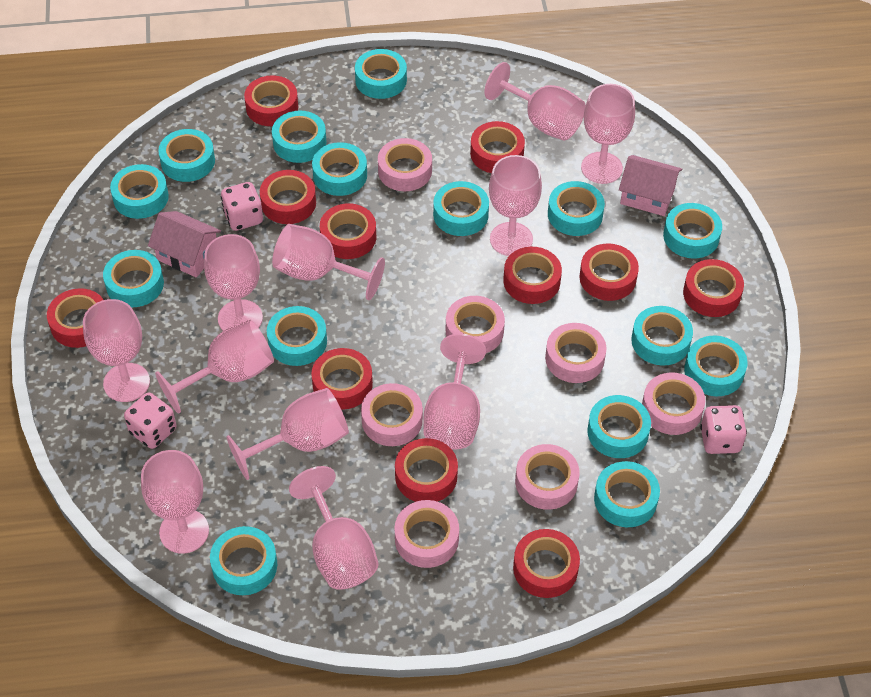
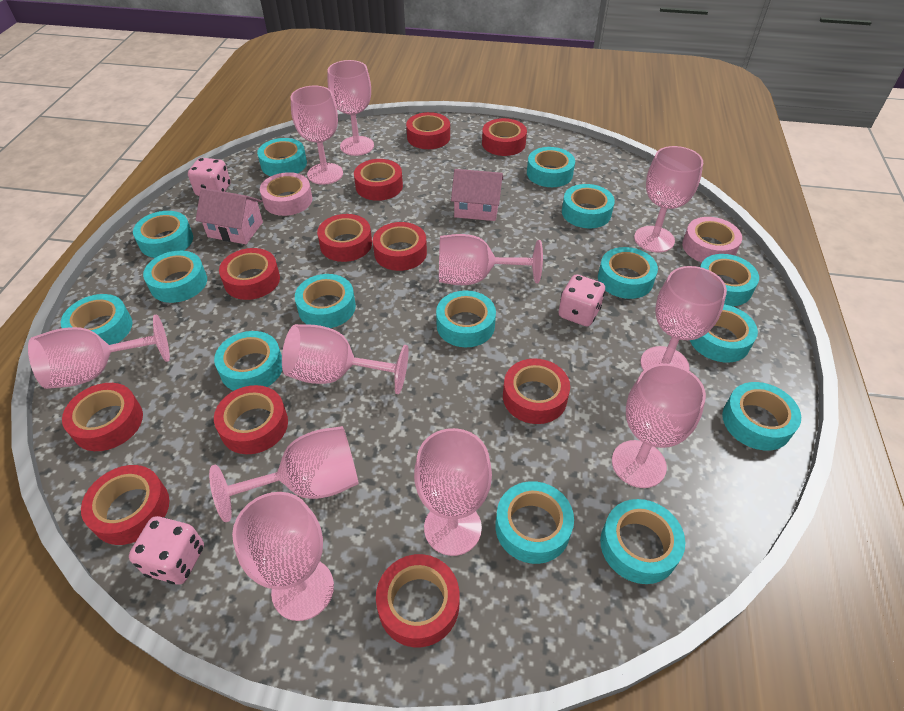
pink tape: [361,383,423,446] [378,138,432,191] [394,500,459,568] [446,296,505,353] [515,444,580,510] [545,323,606,383] [642,373,705,435] = 7 -> [260,172,312,216] [682,217,742,262] = 2

